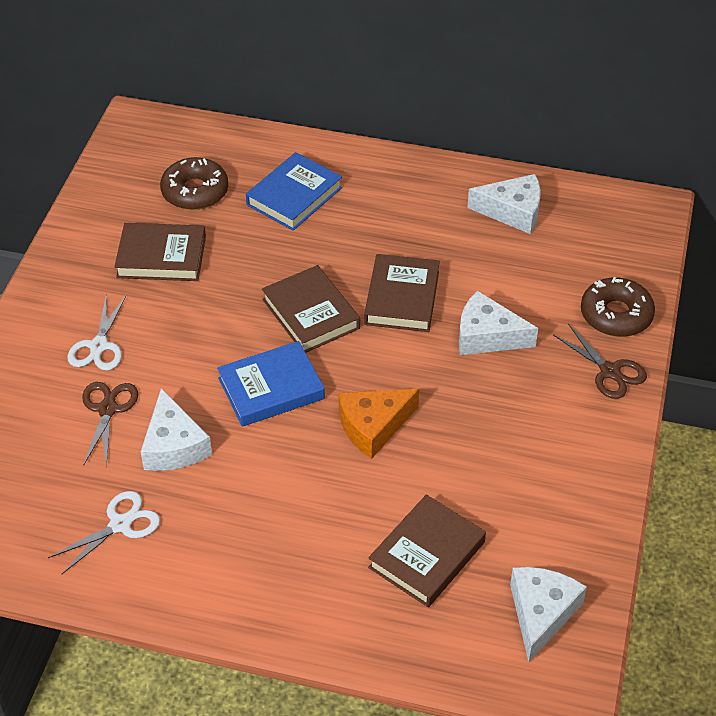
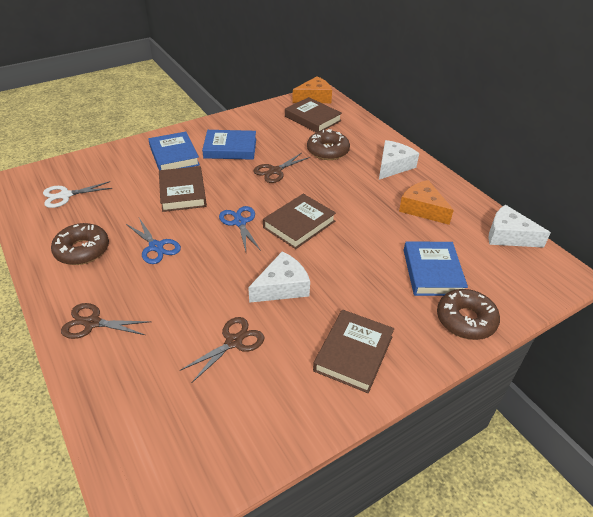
blue book: [217,341,325,426] [246,152,342,231] = 2 -> [148,132,200,170] [202,130,256,160] [404,241,468,296] = 3
blue scissors: none = 0 -> [126,218,181,264] [219,206,261,251] = 2
brown donut: [160,157,228,210] [581,277,655,337] = 2 -> [51,223,109,265] [307,129,350,160] [437,289,500,340] = 3
brown scissors: [82,382,138,468] [553,324,647,399] = 2 -> [61,303,151,339] [180,317,265,383] [253,153,310,183] = 3
orange cheese: [339,389,419,459] = 1 -> [292,76,332,103] [399,180,454,225] = 2
white cheese: [141,388,212,471] [459,291,538,355] [467,174,541,234] [510,567,587,662] = 4 -> [248,251,310,303] [379,140,419,179] [488,205,551,248] = 3
white scissors: [48,491,160,574] [67,294,126,371] = 2 -> [43,181,113,208] = 1

